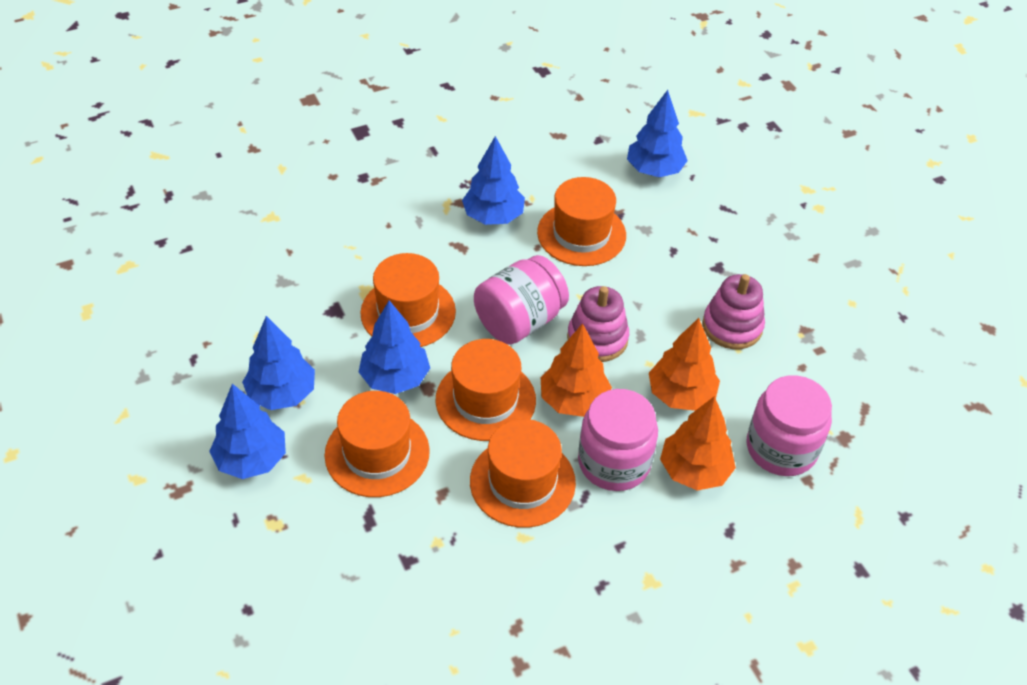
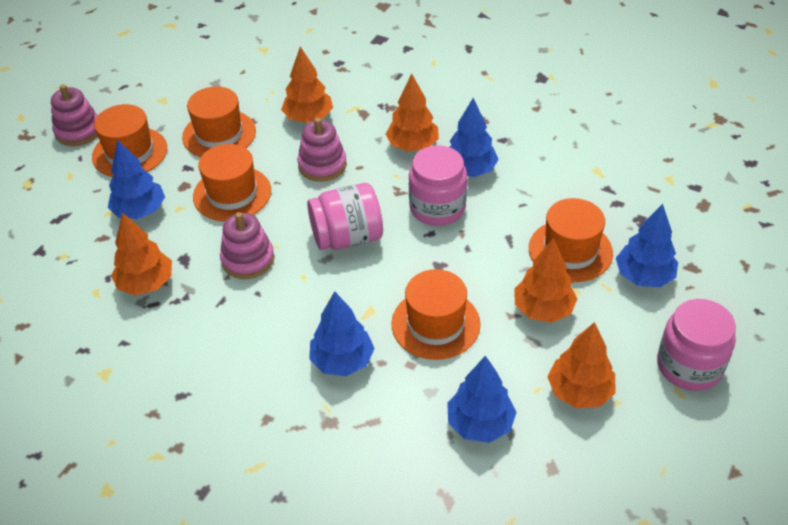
orange tree: [541,323,612,417] [649,318,720,411] [660,396,736,491] = 3 -> [111,212,172,295] [281,46,333,123] [386,74,439,152] [514,238,577,323] [548,322,616,408] = 5
pink stacking toy: [567,286,629,362] [702,274,765,349] = 2 -> [51,84,98,146] [220,212,274,279] [297,118,347,182] = 3

